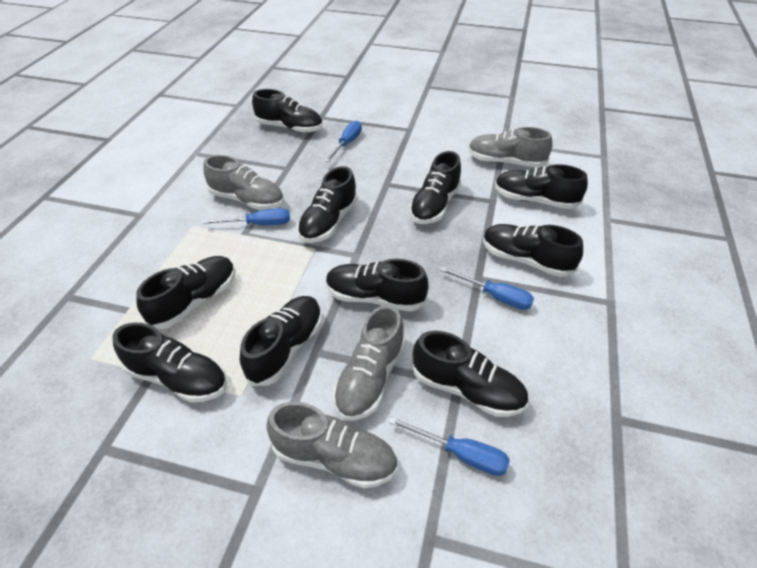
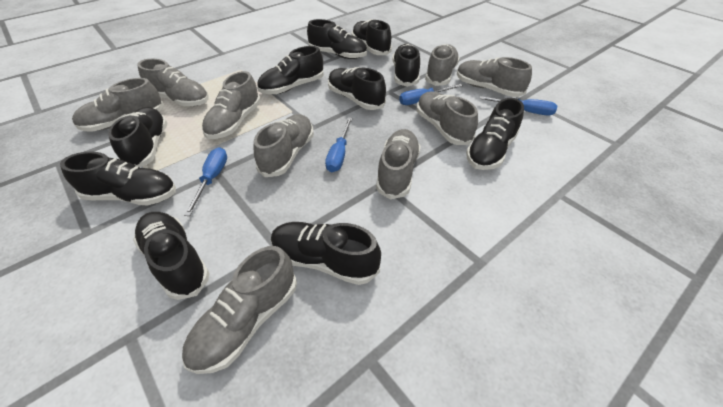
grey shoe: [203,155,284,210] [266,402,398,488] [333,305,406,421] [468,127,553,168] = 4 -> [72,78,164,132] [137,59,209,106] [182,246,297,374] [202,71,261,139] [253,114,314,177] [376,129,421,199] [417,92,478,145] [425,44,459,86] [457,57,532,97] = 9

